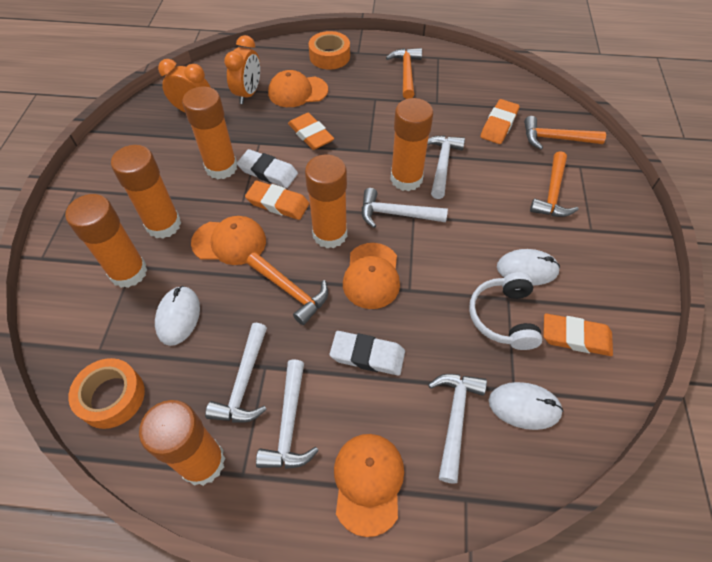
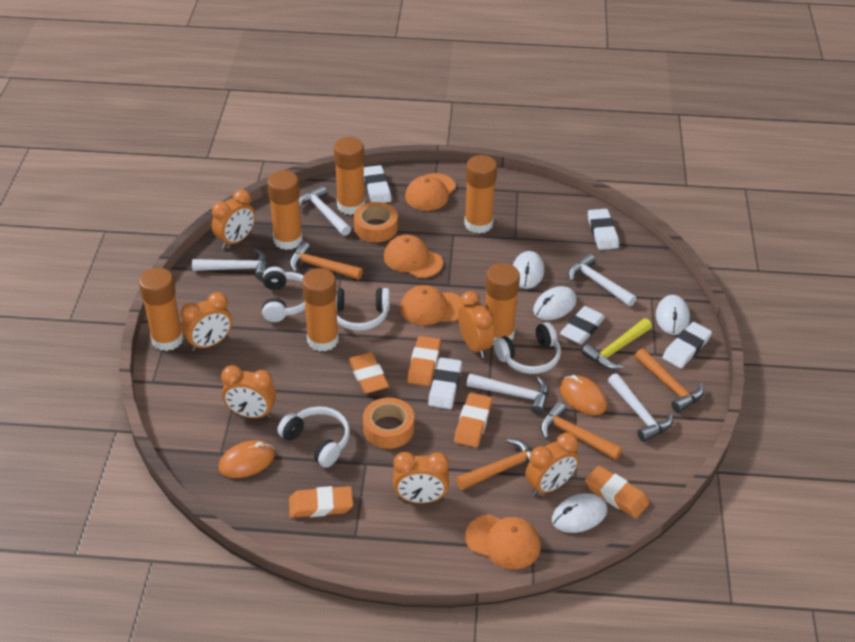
orange clock: [158,59,211,112] [224,35,260,104] = 2 -> [181,292,232,351] [212,189,255,249] [221,365,276,418] [393,452,449,504] [458,291,494,358] [525,433,579,496] = 6
orange eraser: [245,181,309,220] [288,113,334,150] [480,99,520,144] [543,313,613,356] = 4 -> [289,486,353,518] [348,352,389,394] [407,336,441,386] [454,393,492,447] [585,465,649,518] = 5
orange mouse: none = 0 -> [218,440,275,478] [560,375,607,415] = 2
white eraser: [237,149,298,188] [330,331,405,376] = 2 -> [364,165,391,203] [428,357,462,409] [560,306,605,345] [588,209,619,250] [662,322,712,368] = 5
white headphones: [469,272,542,350] = 1 -> [262,267,305,322] [277,406,350,468] [336,288,390,331] [494,322,561,374] = 4
white mouse: [155,286,200,346] [489,382,563,430] [497,249,560,285] = 3 -> [513,251,544,289] [533,286,577,320] [552,493,607,533] [656,295,690,335] = 4
yellow hammer: none = 0 -> [582,318,652,370] = 1

